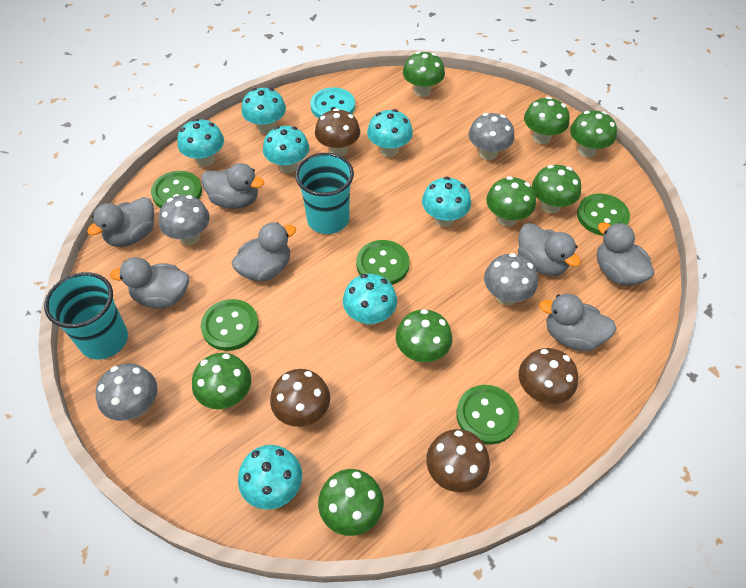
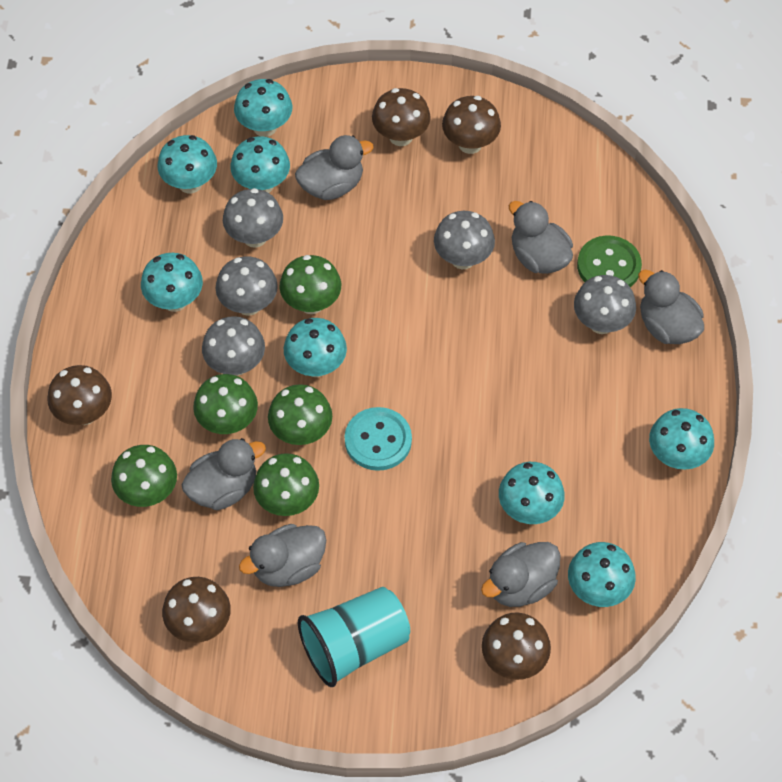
brown mushroom: [270,369,330,427] [315,108,360,156] [426,429,490,492] [518,348,578,404] = 4 -> [48,365,112,425] [162,577,231,643] [372,88,431,146] [442,96,501,154] [482,612,551,680] = 5
green button: [151,171,202,208] [201,299,259,351] [356,240,409,285] [456,385,519,445] [577,193,630,236] = 5 -> [577,235,642,287] = 1
green mushroom: [192,353,251,409] [318,469,384,536] [396,309,452,363] [403,51,445,97] [486,176,536,226] [524,96,570,144] [532,165,581,214] [570,110,617,157] = 8 -> [111,445,177,507] [193,374,258,434] [253,453,319,516] [268,384,332,445] [280,255,341,314] = 5
grey duck: [87,197,154,247] [110,257,189,309] [201,163,264,209] [232,222,296,282] [518,223,581,276] [539,293,617,351] [597,222,654,286] = 7 -> [181,438,266,510] [239,524,326,587] [295,135,374,200] [481,542,560,607] [509,201,573,274] [638,270,704,344] = 6
grey mushroom: [96,363,157,421] [158,195,210,245] [469,113,515,160] [484,253,538,305] = 4 -> [202,316,265,376] [216,256,278,316] [223,188,283,248] [434,211,495,269] [574,275,636,334] = 5
turquoise cup: [44,272,128,360] [295,153,354,234] = 2 -> [298,587,410,687] = 1
turquoise mushroom: [177,119,224,167] [238,445,302,510] [241,88,286,134] [263,126,309,173] [343,274,397,326] [367,109,413,157] [422,177,471,227] = 7 -> [141,253,203,312] [158,135,217,193] [230,136,290,193] [234,79,292,137] [284,318,347,377] [499,462,565,524] [568,542,636,607] [649,408,714,470] = 8

